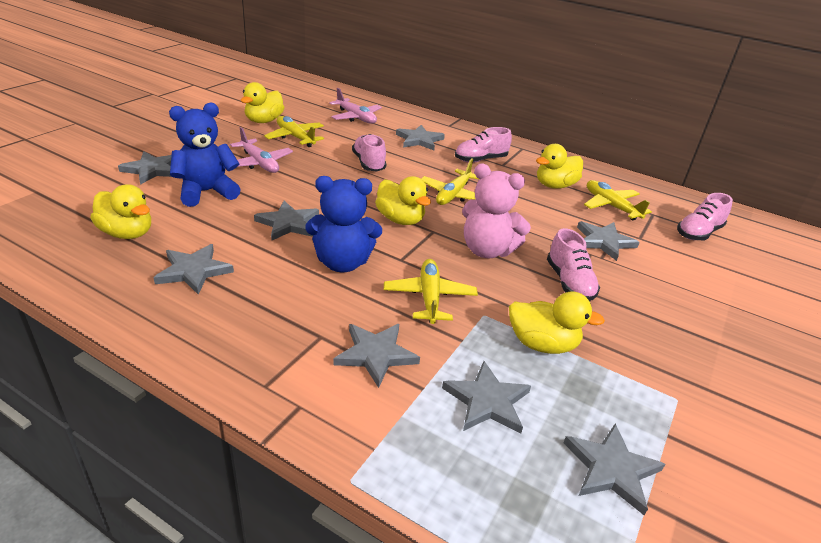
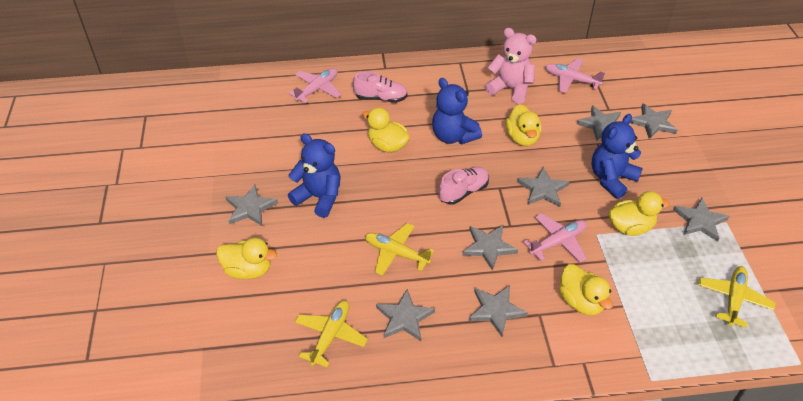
blue teddy bear: [169,103,241,207] [305,176,382,272] = 2 -> [288,133,341,218] [432,78,482,144] [592,114,643,199] = 3
pink plane: [230,127,293,173] [329,88,382,124] = 2 -> [289,68,342,104] [523,213,587,263] [545,58,605,93] = 3
pink shoe: [352,134,386,172] [455,127,512,163] [547,228,600,301] [677,193,733,240] = 4 -> [353,71,408,103] [438,167,489,204] = 2
yellow plane: [264,116,324,147] [384,259,478,324] [421,159,478,205] [584,180,652,220] = 4 -> [295,300,368,368] [365,223,434,276] [698,266,776,328] = 3

